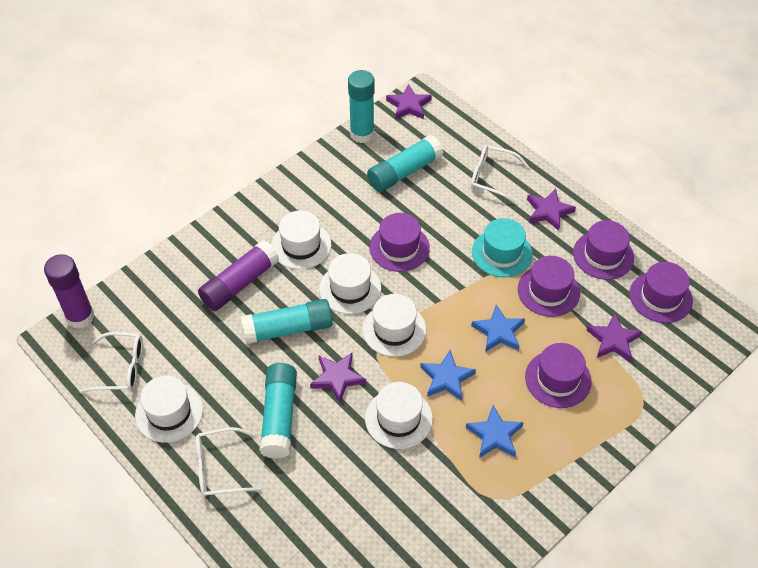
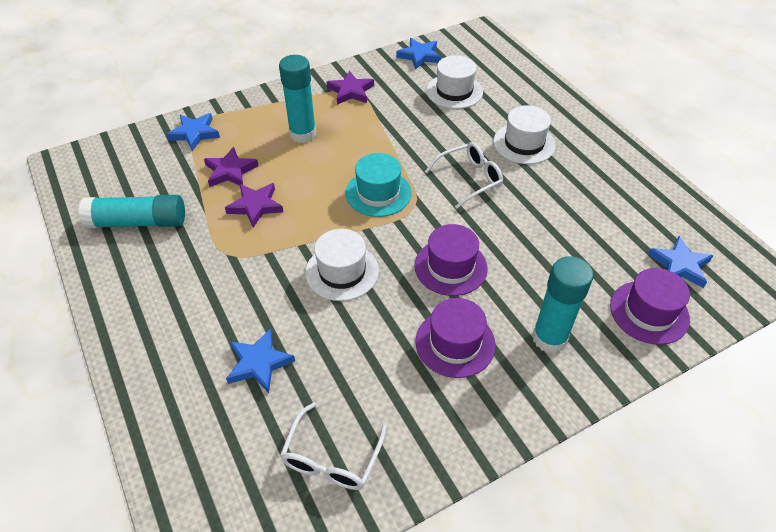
blue star: [420,350,476,401] [466,405,524,458] [471,305,525,352] = 3 -> [166,113,220,151] [226,328,295,393] [396,38,441,70] [648,236,714,288] = 4
purple glue stick: [44,254,95,329] [198,240,279,311] = 2 -> none = 0
purple hat: [369,213,430,272] [518,256,580,317] [525,343,592,408] [573,220,634,280] [630,262,693,323] = 5 -> [415,224,488,296] [415,298,496,378] [610,268,690,345] = 3
purple star: [310,353,366,403] [386,84,432,120] [527,189,576,231] [587,313,642,362] = 4 -> [204,147,259,187] [225,183,283,228] [327,71,374,105] = 3
turquoise glue stick: [241,299,333,344] [259,363,297,459] [348,70,375,143] [367,135,443,192] = 4 -> [78,195,185,228] [279,55,316,143] [532,256,593,353] = 3
white glasses: [79,332,143,393] [196,427,261,497] [471,145,529,204] = 3 -> [280,402,387,490] [425,142,503,209] = 2
white hat: [135,376,203,443] [271,211,331,269] [319,253,381,314] [362,294,426,357] [365,382,433,449] = 5 -> [305,229,379,301] [426,55,483,109] [493,105,556,164] = 3

